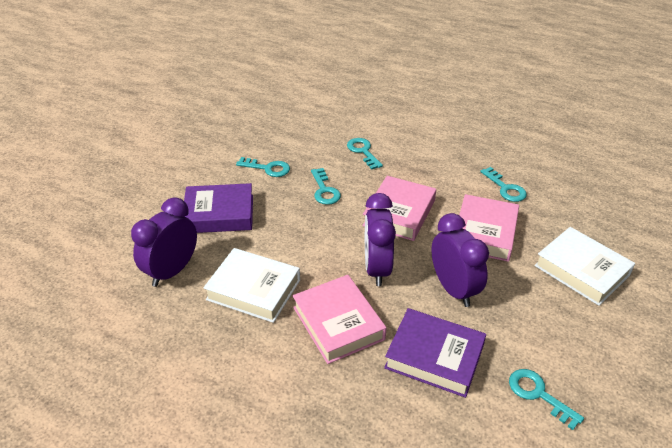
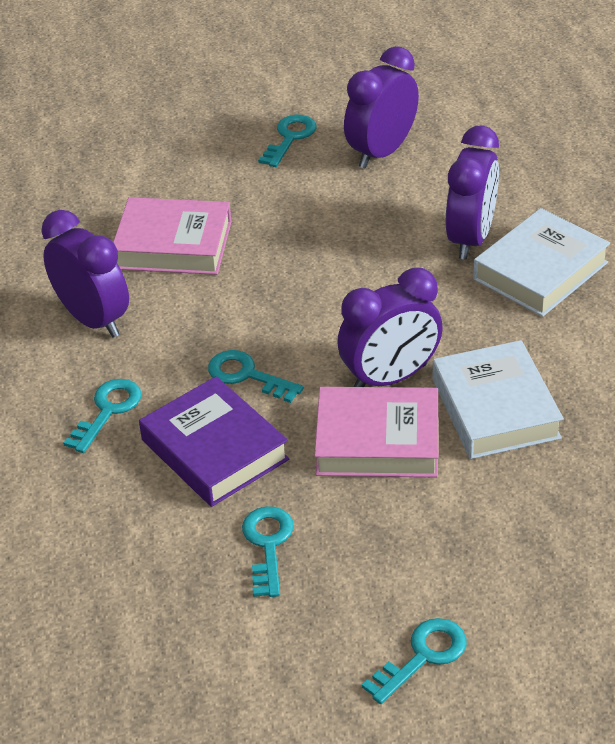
pink book: [293,275,386,364] [362,176,436,241] [459,194,519,262] = 3 -> [113,197,232,275] [314,387,438,477] = 2
purple book: [184,183,253,233] [384,308,486,398] = 2 -> [139,376,289,507] = 1
purple clock: [131,197,197,287] [365,193,396,286] [431,213,489,307] = 3 -> [42,210,129,338] [337,268,443,387] [344,46,419,168] [446,125,499,260] = 4

